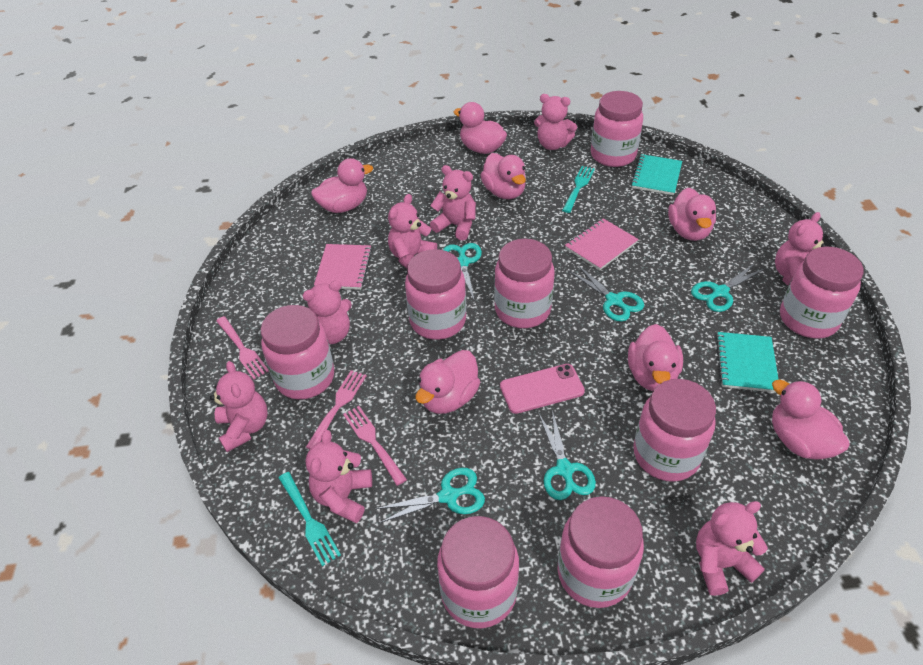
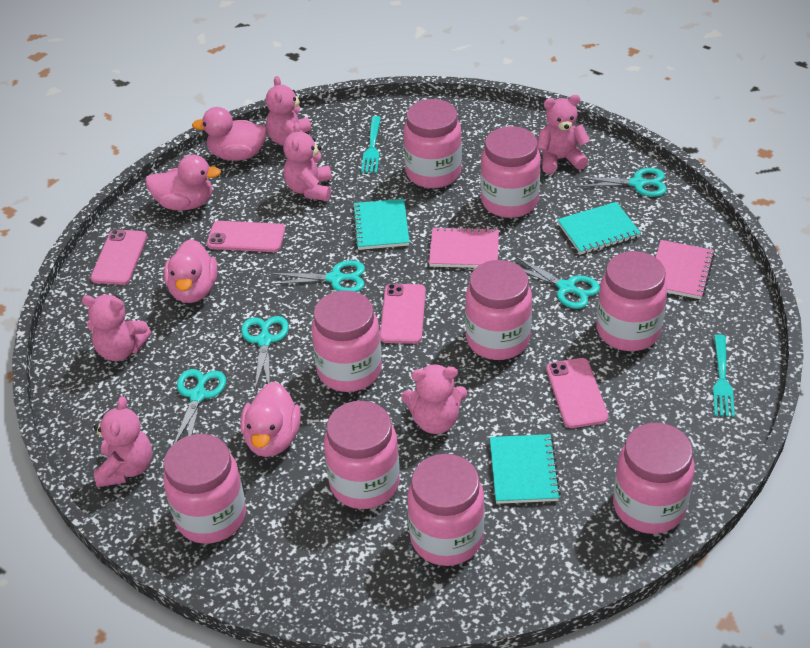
pink duck: [311,158,373,213] [416,350,480,414] [454,102,507,154] [480,153,526,199] [628,324,683,391] [668,188,716,241] [772,380,850,459] = 7 -> [145,154,221,211] [164,239,217,303] [192,107,268,161] [240,382,301,457] = 4
pink fork: [216,316,269,379] [306,370,366,449] [343,406,407,486] = 3 -> none = 0
pink jar: [261,305,334,399] [405,249,466,340] [437,516,519,628] [494,239,555,328] [557,496,644,608] [591,91,643,167] [633,379,716,482] [780,247,864,339] = 8 -> [163,434,246,544] [311,290,382,392] [324,401,400,509] [404,99,462,188] [407,454,485,566] [465,260,532,360] [481,126,541,218] [596,251,668,351] [613,423,695,534] = 9
pink phone: [500,364,585,414] = 1 -> [90,229,147,285] [207,221,285,252] [380,284,426,344] [546,358,609,428] = 4
pink teddy bear: [210,361,268,452] [302,281,352,344] [306,430,372,523] [388,194,437,268] [430,165,476,240] [534,94,577,150] [696,501,768,596] [775,212,826,286] = 8 -> [82,295,151,361] [93,396,152,488] [266,76,312,145] [283,122,332,201] [401,364,467,434] [538,95,590,174] = 6
turquoise notebook: [631,154,682,195] [716,332,779,393] = 2 -> [352,199,410,250] [490,434,561,504] [557,202,641,255] = 3

